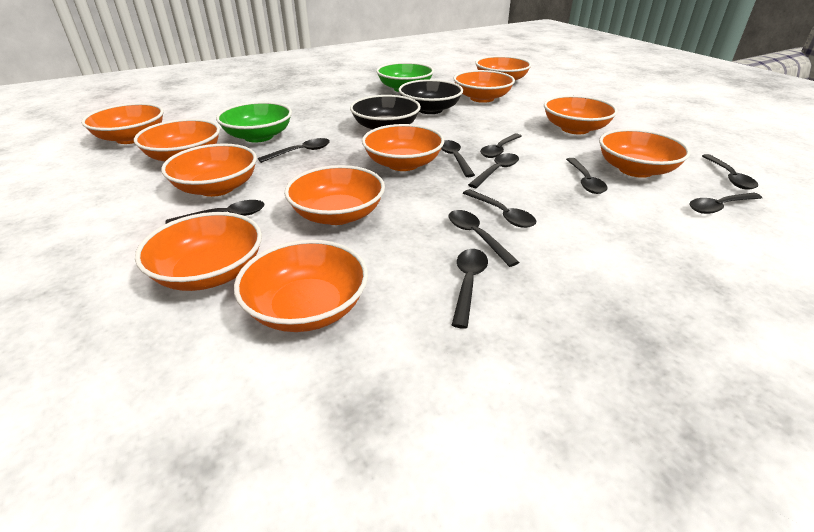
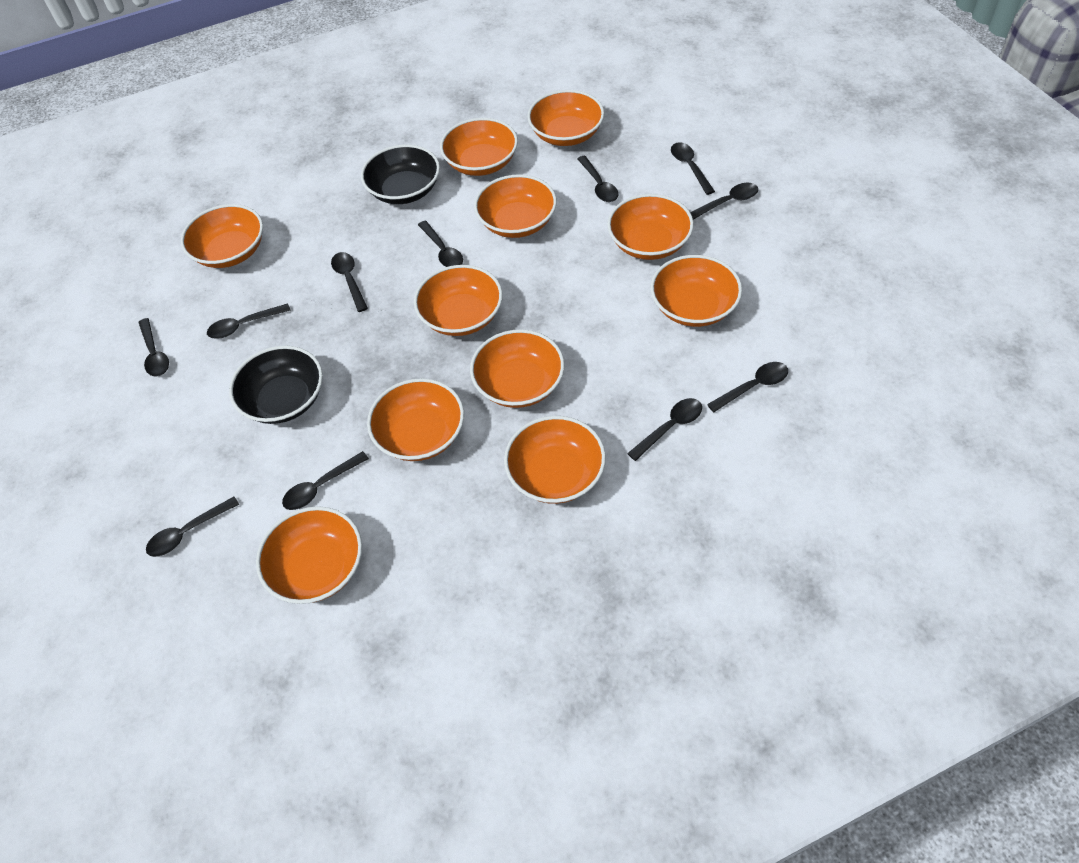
green bowl: [216,102,292,142] [376,62,434,92] = 2 -> none = 0

